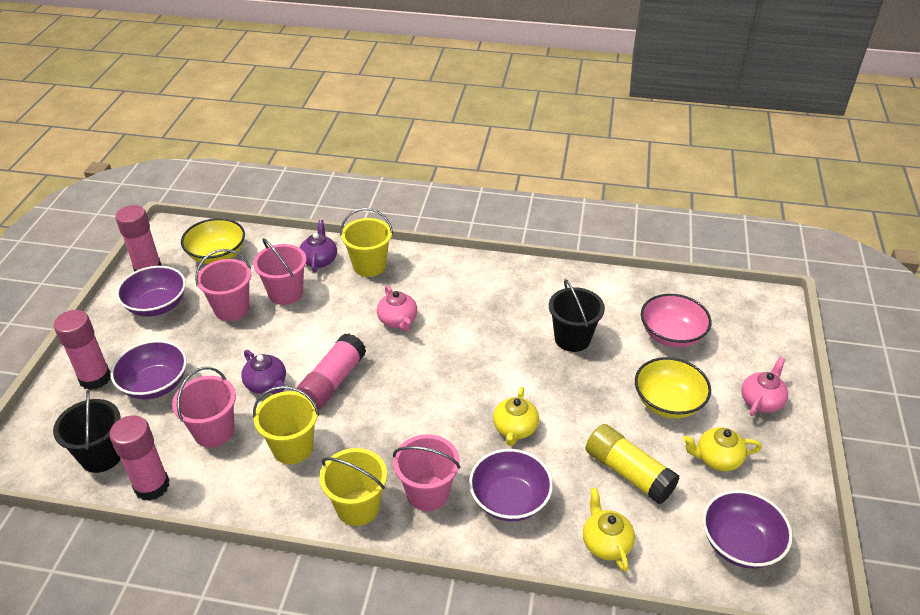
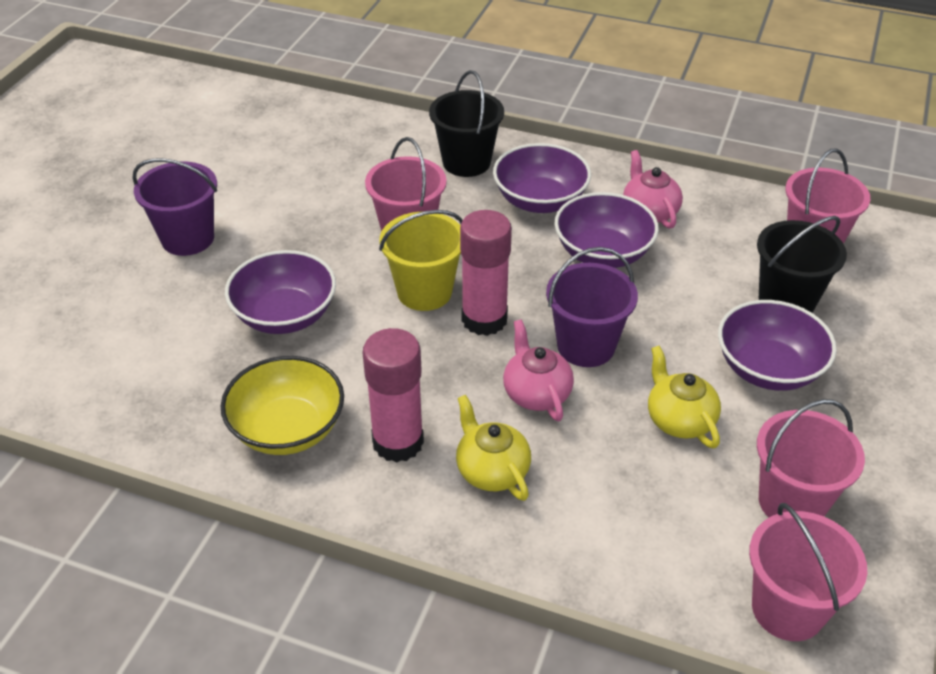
pink bowl: [641,294,711,348] = 1 -> none = 0
pink glue stick: [54,310,111,390] [110,415,170,501] [116,205,162,272] [296,333,366,410] = 4 -> [363,328,424,463] [460,210,512,336] = 2
purple bucket: none = 0 -> [132,158,217,256] [546,247,638,367] = 2
purple teapot: [241,350,286,394] [300,220,337,272] = 2 -> none = 0
yellow bowl: [181,218,245,264] [635,357,711,419] = 2 -> [221,356,344,455] = 1
yellow bucket: [253,386,319,464] [319,448,387,526] [340,208,393,277] = 3 -> [379,210,463,311] = 1
yellow glue stick: [586,424,680,504] = 1 -> none = 0
yellow teapot: [493,387,539,446] [583,488,635,572] [683,427,762,471] = 3 -> [456,395,531,501] [648,346,721,449] = 2

